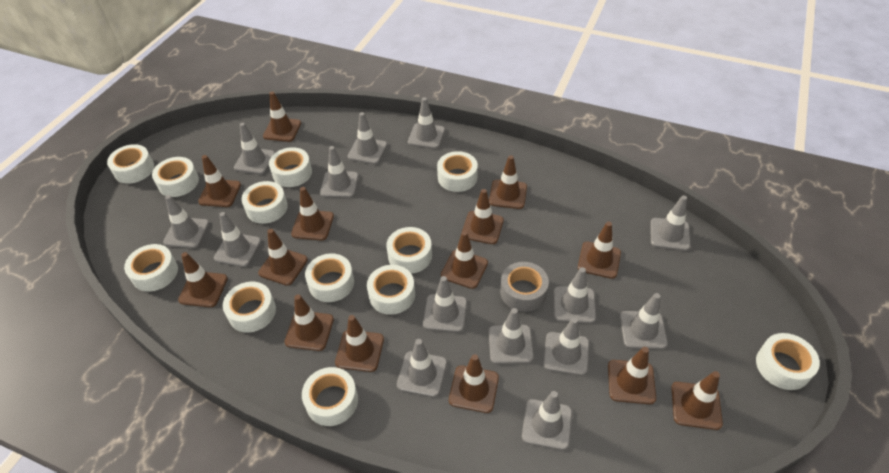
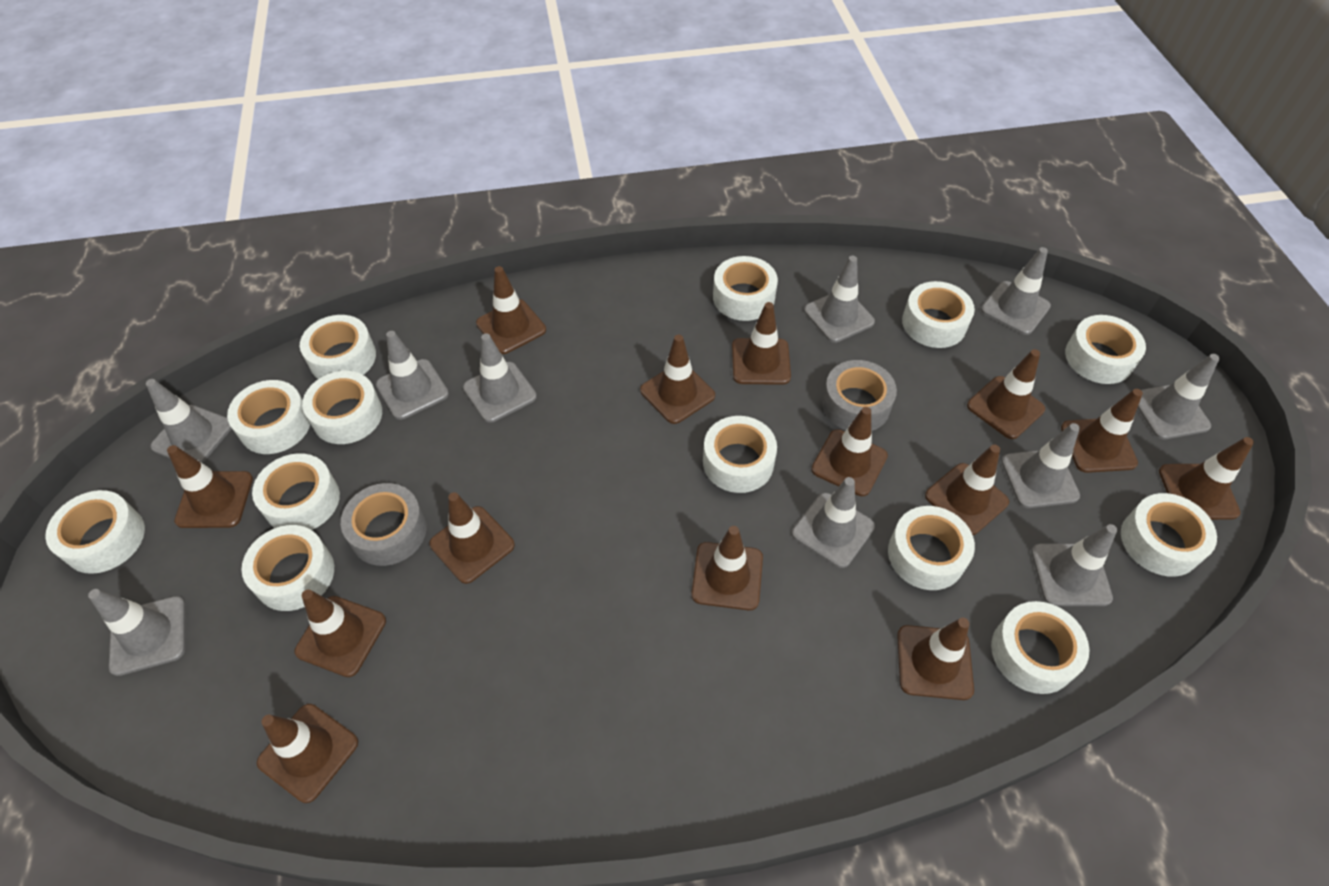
grey tape: [500,262,549,312] = 1 -> [341,483,427,566] [822,360,897,431] = 2
grey traffic cone: [163,195,209,248] [214,212,261,267] [234,123,275,174] [320,146,359,198] [348,112,387,164] [397,339,447,397] [408,97,445,149] [423,276,467,332] [489,308,534,364] [522,391,572,450] [543,317,589,376] [554,267,596,323] [620,293,668,349] [650,195,691,251] = 14 -> [88,589,185,676] [146,379,232,463] [376,331,449,420] [463,333,537,423] [792,477,875,568] [804,256,875,343] [981,247,1051,335] [1001,423,1080,508] [1031,524,1117,606] [1137,354,1220,439] = 10
white tape: [107,144,154,184] [124,244,178,292] [152,157,199,197] [223,282,276,333] [241,181,288,224] [269,147,312,187] [302,367,358,426] [305,253,354,302] [367,265,415,315] [386,227,432,274] [437,151,478,192] [756,333,820,390] = 12 -> [45,490,145,574] [227,380,310,454] [242,525,334,611] [252,453,340,530] [300,315,376,379] [302,371,382,444] [703,416,777,493] [713,256,778,321] [888,506,975,590] [902,281,975,348] [991,601,1089,694] [1065,315,1146,384] [1121,493,1217,577] = 13

